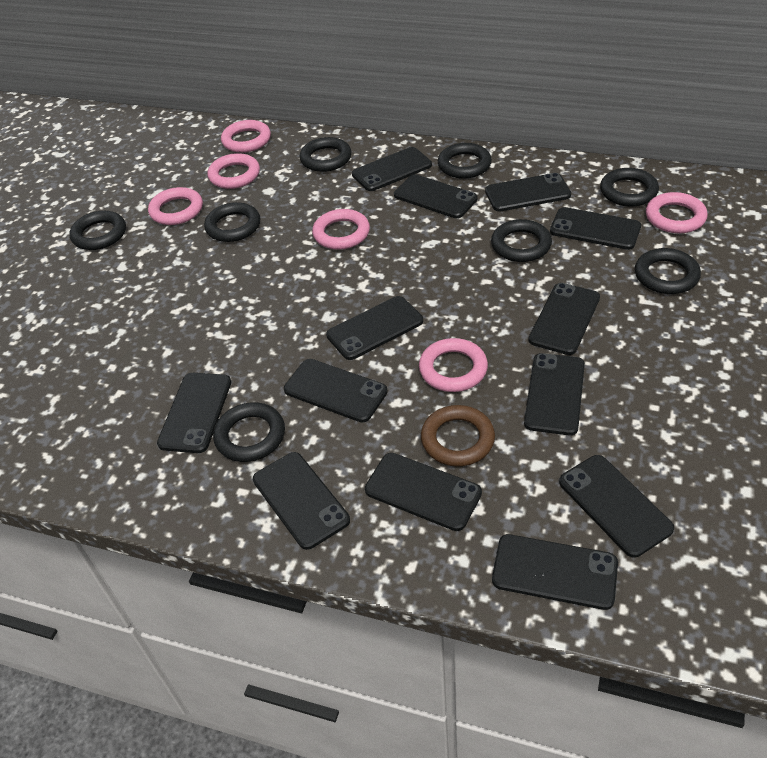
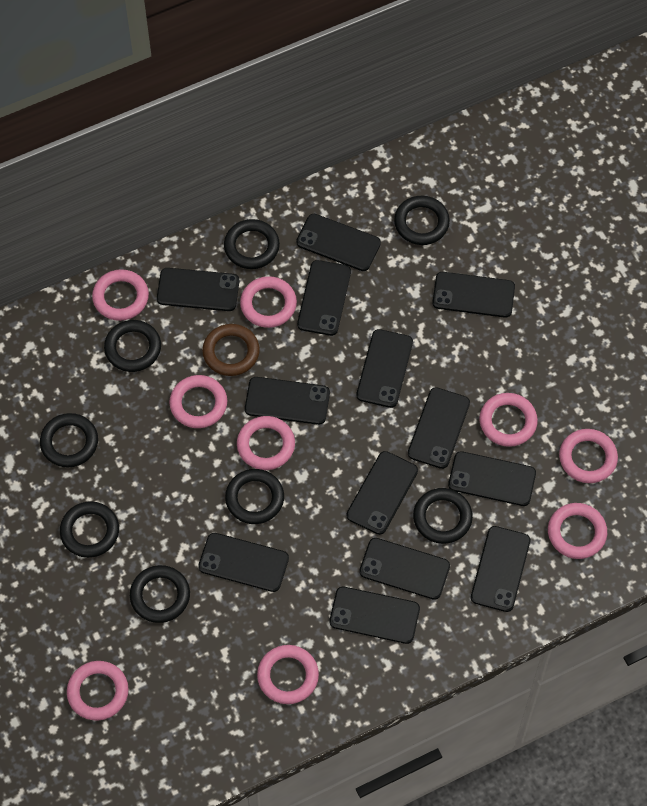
pink ring: [148,187,203,225] [207,153,260,189] [221,120,271,153] [312,209,370,250] [419,338,488,392] [646,192,708,233] = 6 -> [67,661,129,721] [92,269,149,321] [169,375,227,428] [237,416,295,470] [240,276,297,328] [257,645,319,704] [479,393,538,447] [548,503,607,559] [559,429,618,483] = 9

